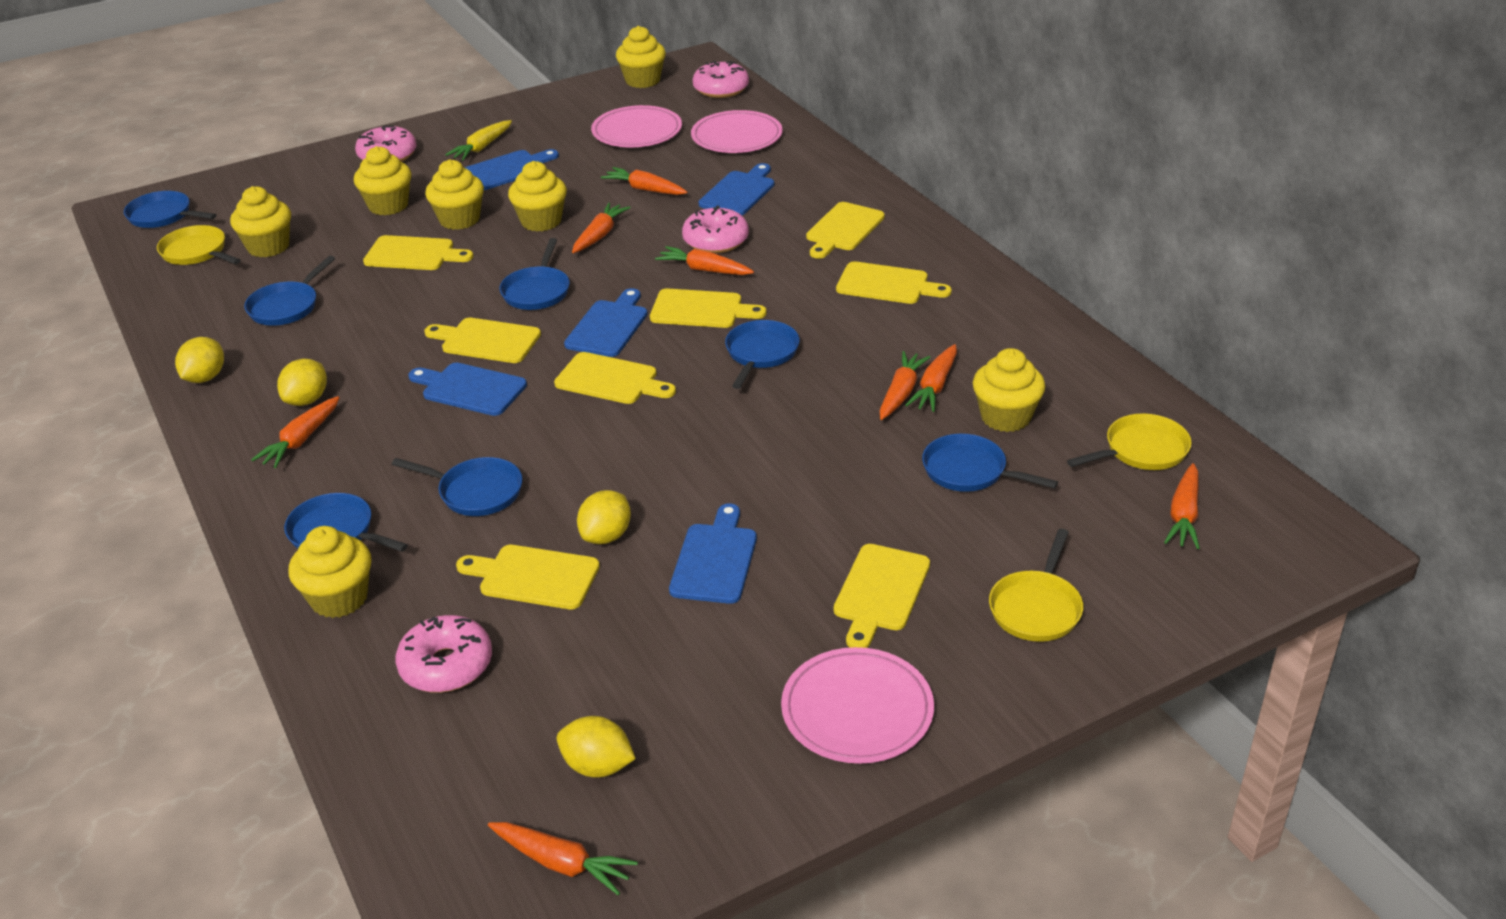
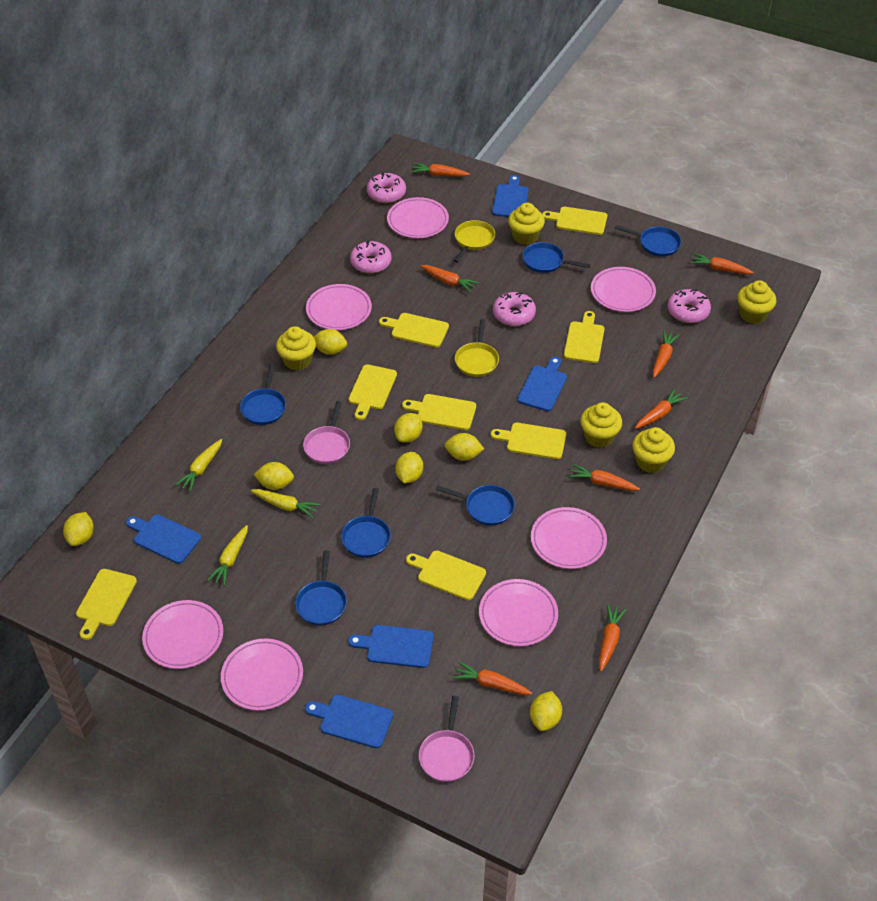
blue pan: [124,191,216,228] [244,255,335,326] [284,493,408,552] [392,457,522,516] [500,238,570,310] [725,320,800,389] [922,434,1058,492] = 7 -> [240,364,286,425] [295,550,347,625] [341,488,391,558] [436,485,515,526] [523,242,591,273] [614,225,681,257] = 6
pink pan: none = 0 -> [303,401,350,464] [419,696,475,782] = 2
pink plate: [591,105,682,147] [691,110,783,153] [781,647,934,764] = 3 -> [142,600,223,669] [221,639,303,711] [306,284,372,330] [387,197,449,238] [479,579,558,646] [531,507,607,569] [591,267,656,312] = 7
yellow carrot: [445,120,512,160] = 1 -> [175,439,222,492] [207,525,248,586] [251,489,320,518] = 3
yellow cupcake: [230,186,291,257] [289,526,371,618] [354,146,411,215] [425,159,484,230] [508,161,567,232] [616,26,666,88] [973,348,1045,432] = 7 -> [276,326,316,371] [508,203,545,245] [580,402,622,448] [632,427,675,473] [737,280,776,324] = 5
yellow lemon: [175,337,224,383] [277,359,327,406] [556,716,636,778] [577,490,631,544] = 4 -> [63,512,94,546] [254,462,294,490] [314,329,347,355] [394,413,423,443] [395,452,423,483] [445,433,484,461] [530,691,562,731] = 7
yellow pan: [157,225,241,265] [989,529,1083,642] [1067,413,1192,470] = 3 -> [454,220,495,263] [455,319,499,377] = 2

